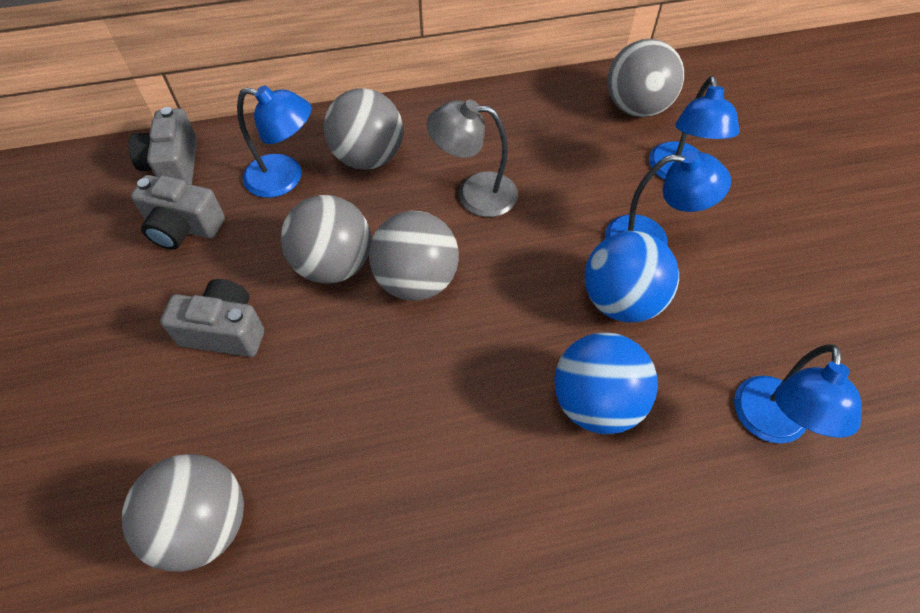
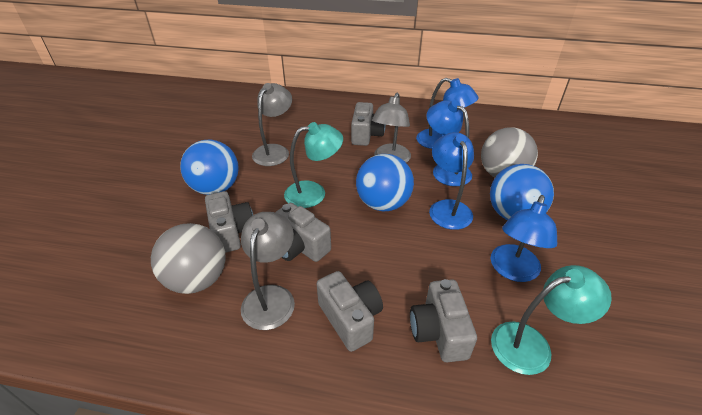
blue ball: [554,333,658,434] [585,231,679,323] = 2 -> [180,140,239,195] [356,154,414,211] [490,164,554,220] = 3
grey ball: [122,454,244,571] [281,195,371,284] [324,88,403,170] [369,211,459,301] [607,39,684,117] = 5 -> [151,223,226,294] [481,127,538,178] = 2
grey camera: [128,107,197,185] [131,175,225,250] [160,279,264,357] = 3 -> [205,191,253,253] [275,203,331,262] [317,271,383,352] [351,102,386,146] [410,279,477,362] = 5
grey lamp: [427,99,518,217] = 1 -> [241,212,295,330] [252,83,292,166] [372,93,411,163] = 3
turquoise lamp: none = 0 -> [284,122,343,208] [491,265,612,375] = 2

